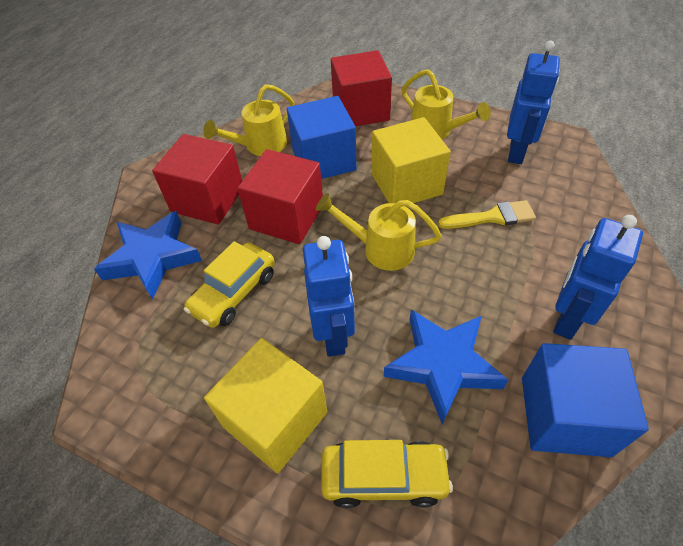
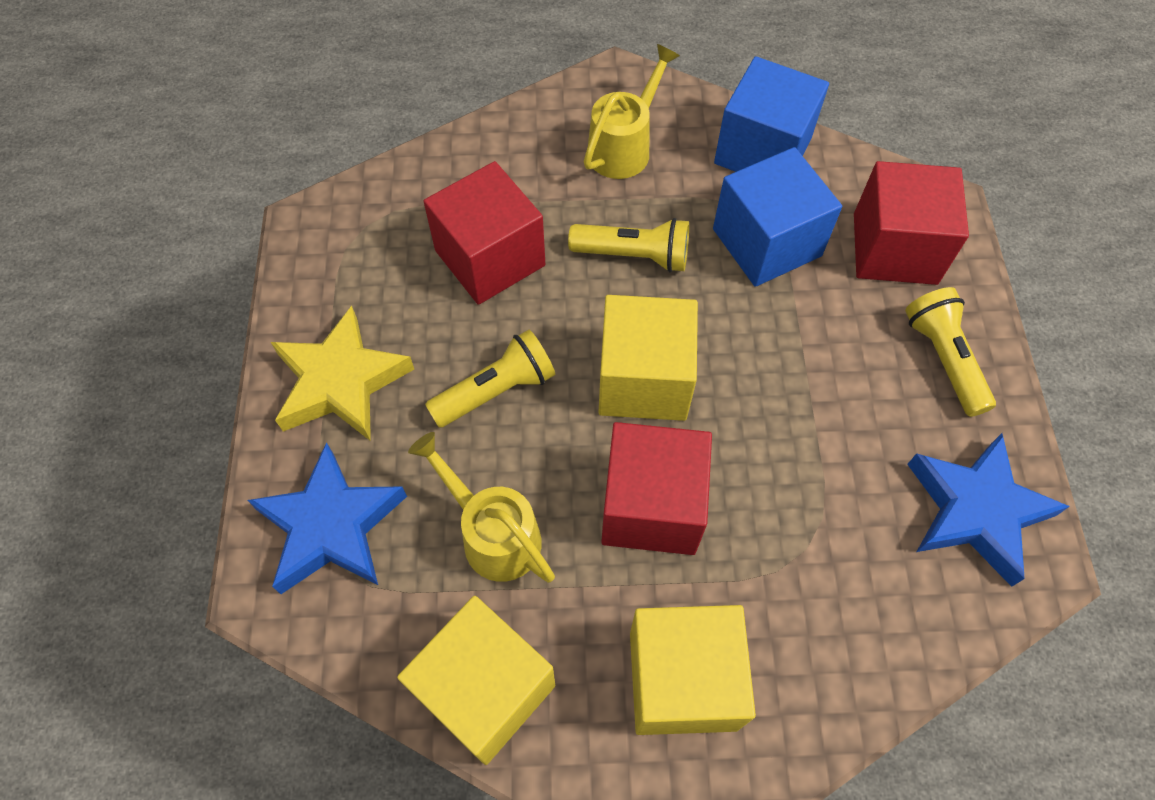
blue robot: [303,236,355,357] [507,40,560,164] [553,215,643,340] = 3 -> none = 0
yellow brush: [438,200,536,229] = 1 -> none = 0
yellow car: [184,241,275,328] [321,440,453,508] = 2 -> none = 0
yellow cube: [204,338,327,473] [372,117,451,203] = 2 -> [397,596,555,765] [598,295,698,421] [630,605,756,735] = 3
yellow flashlight: none = 0 -> [425,330,555,428] [568,218,689,272] [905,287,996,417] = 3
yellow star: none = 0 -> [271,306,414,441] = 1
yellow watering can: [204,84,294,156] [316,193,442,271] [402,69,491,139] = 3 -> [408,432,555,583] [584,44,680,179] = 2

